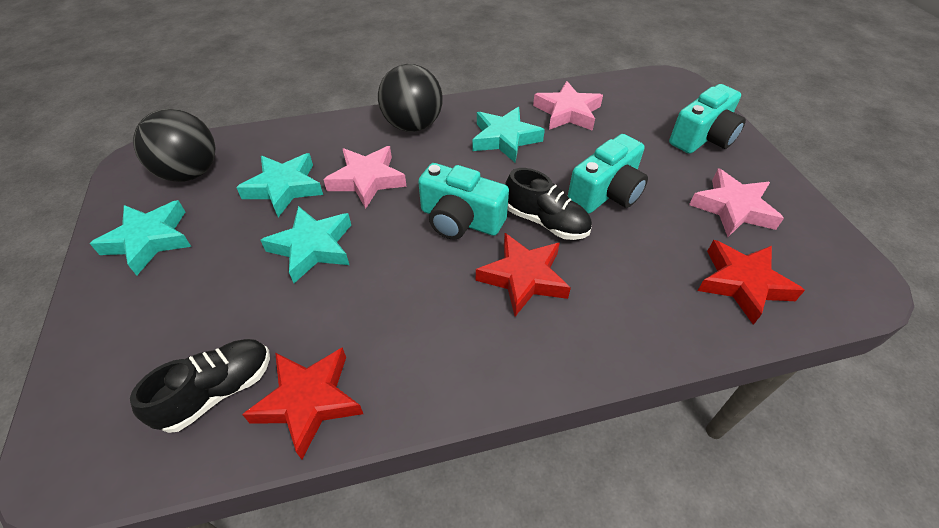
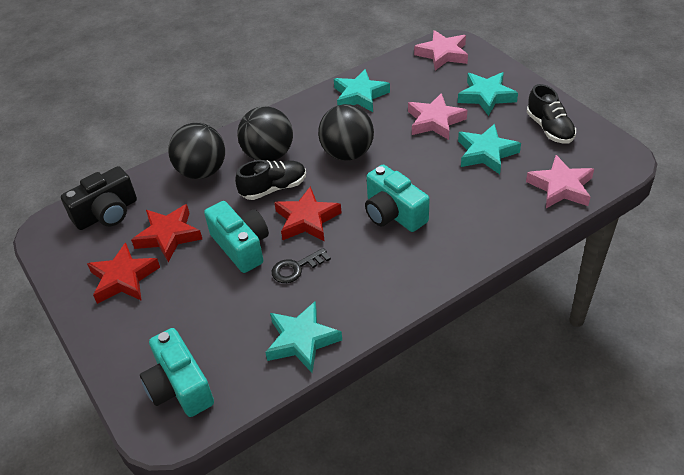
black ball: [133,109,215,182] [378,64,443,132] = 2 -> [168,123,225,179] [237,106,293,161] [318,104,374,160] = 3
black camera: none = 0 -> [61,166,137,230] = 1
black key: none = 0 -> [272,248,331,283] = 1

